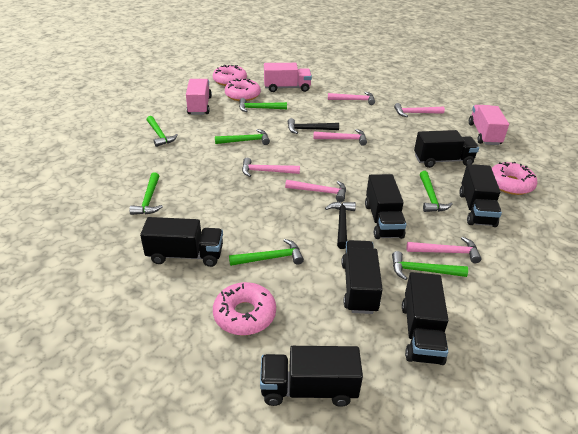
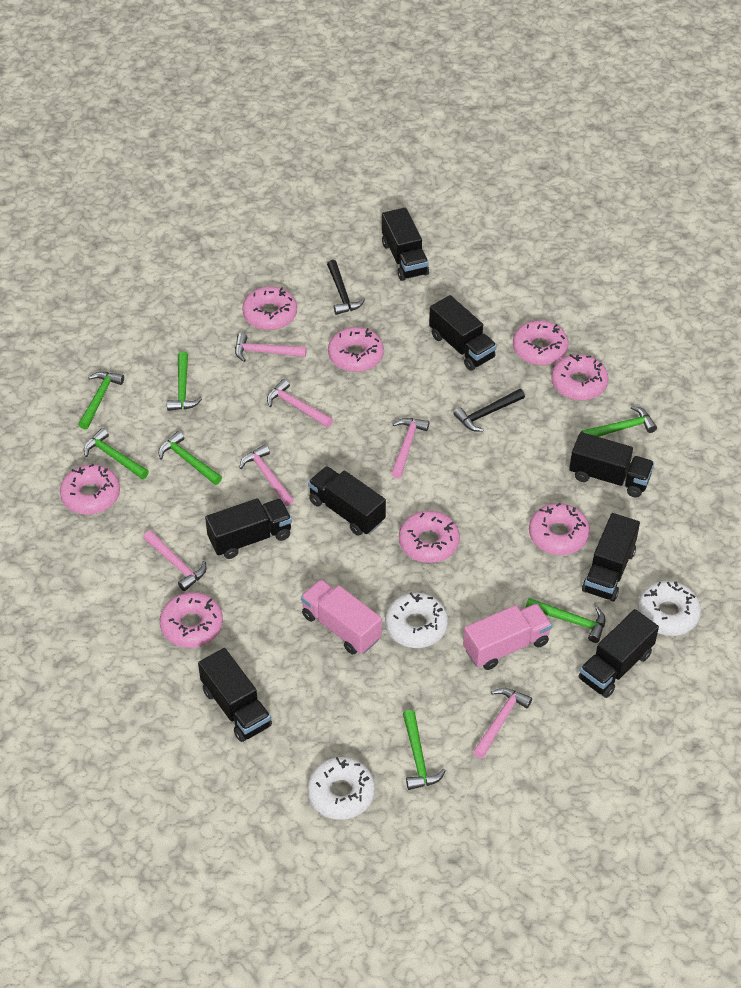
black truck: [140,217,223,267] [260,346,363,407] [341,240,383,314] [365,174,407,239] [402,272,449,365] [414,130,479,168] [459,164,502,227] = 7 -> [198,648,272,742] [205,498,292,559] [308,466,386,536] [382,208,429,281] [429,295,497,371] [569,432,654,498] [579,609,659,698] [582,513,640,602] = 8
pink donut: [213,65,247,86] [213,282,276,335] [225,78,261,101] [492,162,538,195] = 4 -> [60,464,120,515] [160,592,223,648] [242,287,297,330] [328,327,384,372] [399,511,460,563] [513,320,569,365] [529,503,590,555] [551,354,608,400] = 8
pink truck: [186,79,212,115] [264,63,312,92] [469,105,509,145] = 3 -> [301,579,382,654] [463,603,552,670] = 2
white donut: none = 0 -> [307,757,375,820] [385,592,448,648] [638,581,701,636] = 3

